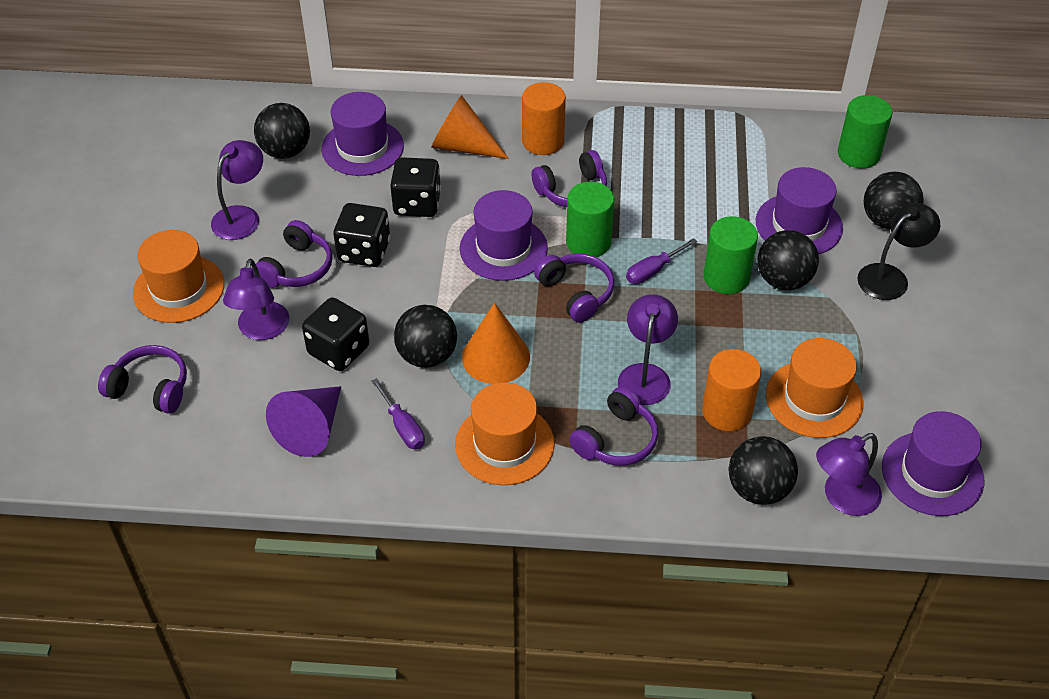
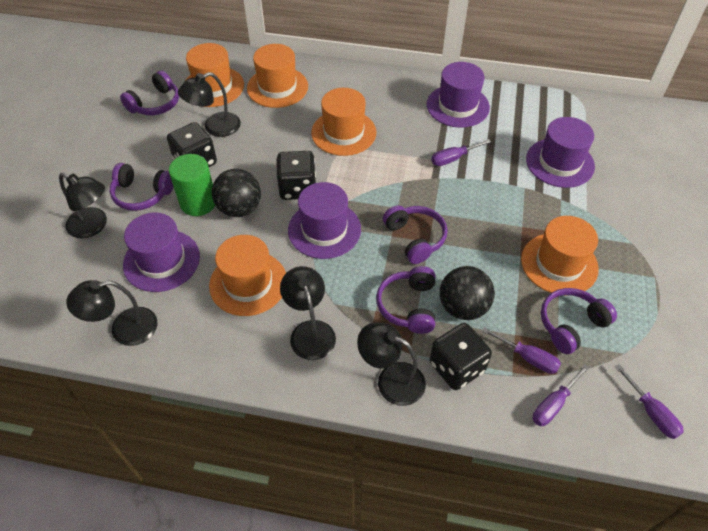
black ball: [254,103,310,159] [394,305,457,368] [729,436,798,505] [758,230,819,290] [864,172,924,230] = 5 -> [212,169,261,217] [440,266,495,320] = 2
black lamp: [857,203,940,300] = 1 -> [59,173,107,239] [66,280,157,346] [178,72,241,137] [280,266,336,360] [357,322,426,406] = 5
green cylinder: [566,182,614,257] [704,216,758,294] [838,95,892,168] = 3 -> [169,154,215,216] = 1
orange cone: [431,95,509,159] [462,303,530,384] = 2 -> none = 0
orange cylinder: [522,82,566,155] [702,349,761,431] = 2 -> none = 0
orange hat: [133,230,224,323] [455,382,554,485] [766,338,863,438] = 3 -> [184,43,244,107] [209,235,286,316] [247,44,308,108] [311,88,376,156] [521,216,599,296] = 5
purple cone: [266,386,341,457] = 1 -> none = 0
purple lamp: [211,140,263,240] [223,258,289,340] [618,294,678,405] [816,433,882,516] = 4 -> none = 0
purple screwdriver: [372,378,425,449] [626,238,697,284] = 2 -> [431,139,491,166] [482,327,561,374] [532,364,590,426] [615,364,684,439] = 4

